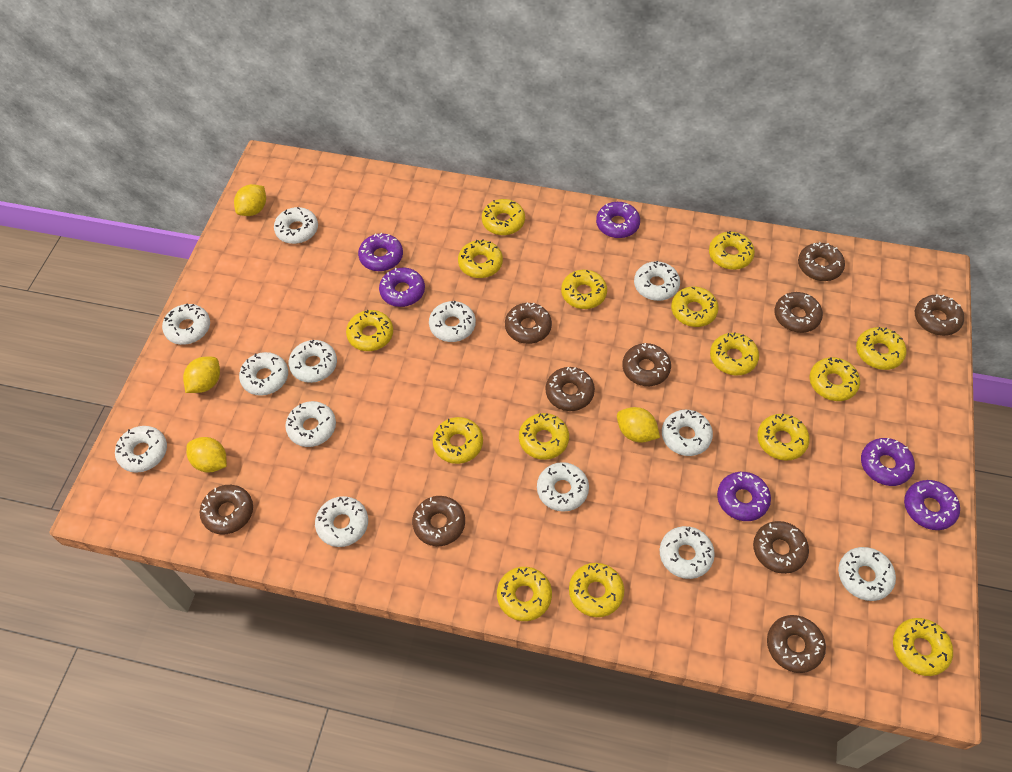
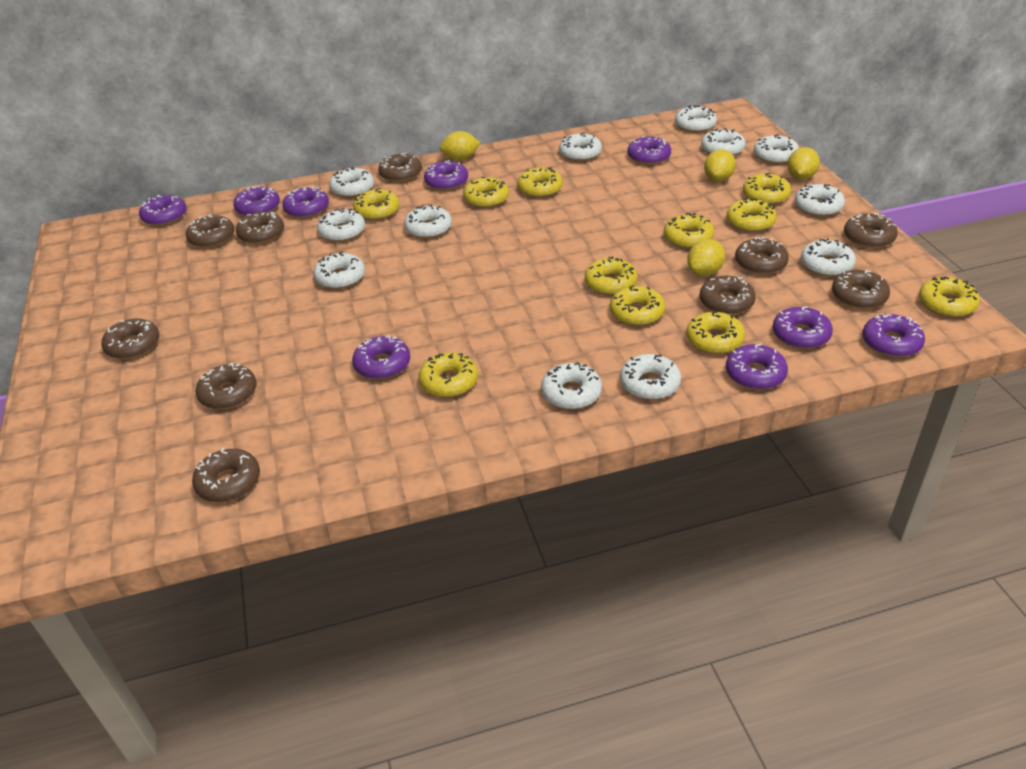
purple donut: [358,233,403,271] [379,268,425,307] [596,202,640,238] [717,472,771,521] [861,438,915,486] [904,480,960,530] = 6 -> [139,195,187,226] [233,186,280,216] [282,186,329,218] [352,335,410,379] [424,160,468,190] [627,136,671,165] [726,344,788,390] [773,306,833,349] [862,314,925,357] = 9
white donut: [115,426,167,473] [162,304,210,345] [239,352,288,396] [274,207,318,244] [285,401,336,447] [289,340,337,383] [315,496,368,547] [429,301,476,342] [537,462,589,512] [634,261,680,301] [660,526,715,579] [662,410,713,456] [838,547,896,601] = 13 -> [313,251,365,289] [317,208,365,242] [329,167,374,198] [404,205,452,238] [541,362,602,409] [559,133,602,161] [620,354,681,400] [675,105,717,132] [701,128,745,156] [754,134,799,164] [795,184,845,216] [801,238,856,277] = 12
yellow donut: [346,310,393,351] [432,417,483,464] [458,239,503,278] [482,199,525,235] [497,567,552,621] [519,413,569,460] [561,270,607,309] [569,563,624,617] [671,287,719,327] [709,231,755,270] [710,333,759,375] [757,414,810,461] [810,357,860,401] [856,327,906,370] [893,618,953,676] = 15 -> [353,188,400,220] [419,352,478,397] [463,177,509,208] [517,167,563,198] [585,256,638,295] [610,285,665,326] [664,213,714,248] [686,311,745,354] [726,198,777,232] [743,173,791,205] [919,277,980,317] = 11

